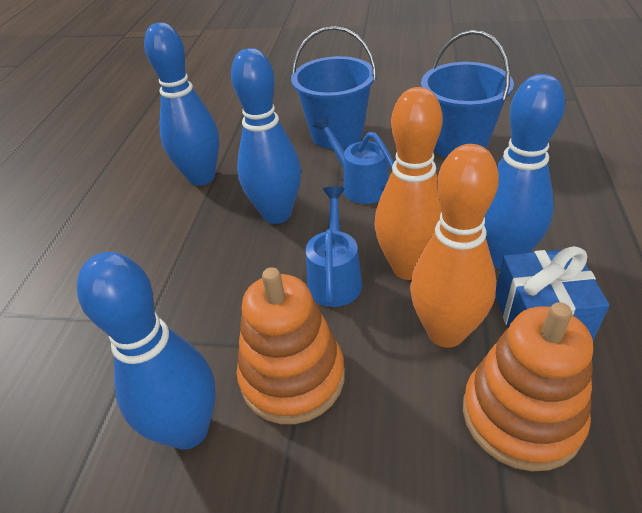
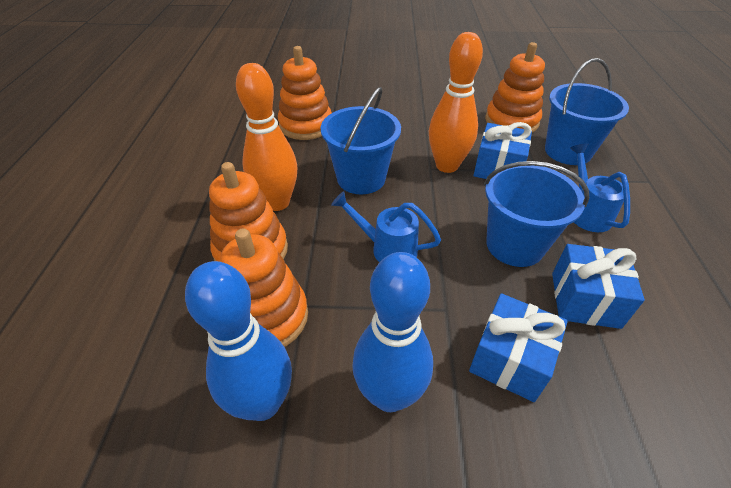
blue bowling pin: [77,252,216,450] [144,22,219,186] [231,48,301,224] [484,74,565,269] = 4 -> [185,261,292,421] [352,252,433,412] = 2
blue bucket: [291,26,377,149] [421,30,514,158] = 2 -> [321,87,401,194] [484,161,589,267] [545,58,629,165] = 3
blue gift: [495,246,610,340] = 1 -> [469,294,568,402] [474,122,532,179] [552,244,645,329] = 3
orange stacking toy: [237,267,345,424] [463,302,593,471] = 2 -> [209,162,288,262] [220,228,308,347] [278,46,332,140] [485,42,545,133] = 4

